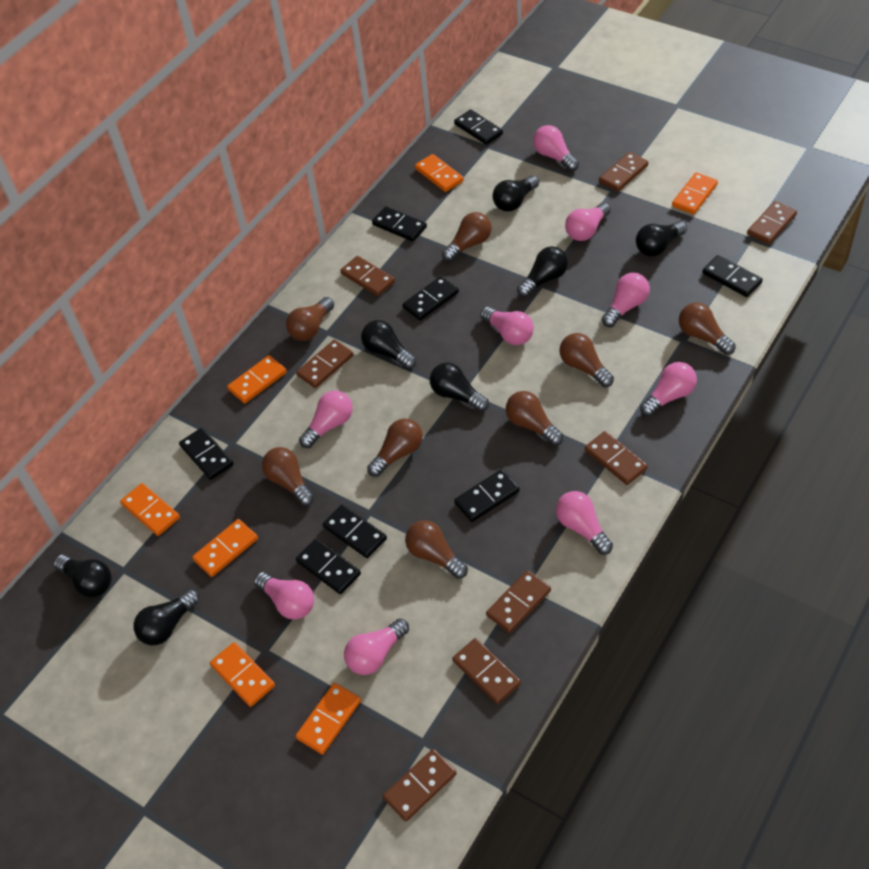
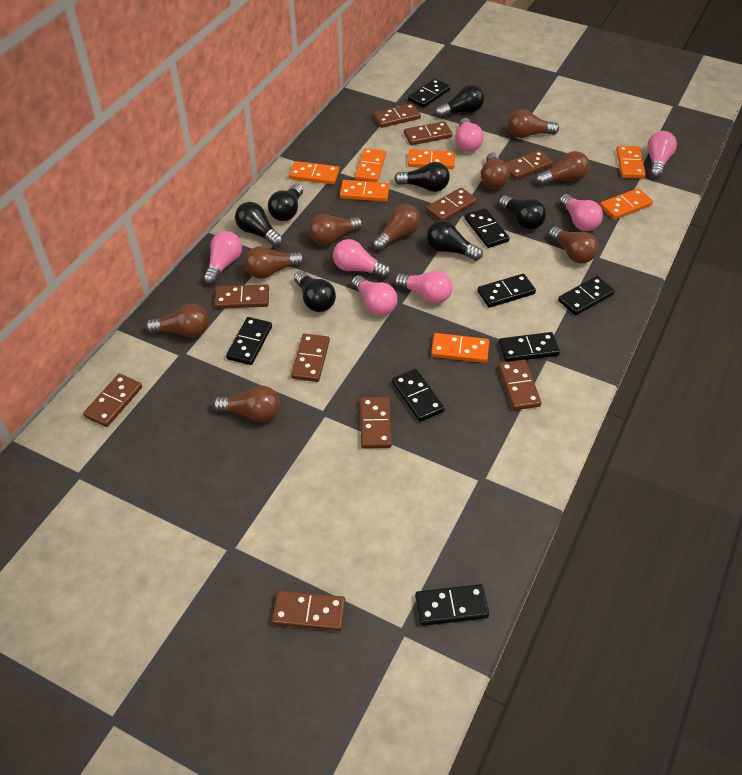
brown domino: [296,340,354,388] [340,256,395,296] [383,749,457,822] [452,638,521,704] [486,570,551,633] [585,431,648,485] [599,152,648,192] [747,201,797,244] = 8 -> [83,374,142,427] [214,284,269,309] [272,590,345,631] [291,334,330,382] [360,397,392,448] [373,103,421,128] [404,121,453,145] [426,187,477,221] [498,360,541,410] [506,150,553,180] = 10
brown light bulb: [262,447,314,506] [286,297,334,341] [367,418,423,477] [405,520,468,579] [442,212,492,262] [506,391,563,446] [559,333,614,387] [679,303,736,355] = 8 -> [145,304,209,338] [213,386,280,422] [245,246,304,279] [309,214,363,245] [373,204,420,251] [481,152,510,189] [508,109,559,138] [536,151,589,186] [548,226,598,264] = 9
pink light bulb: [254,572,314,620] [299,391,353,448] [344,618,409,675] [480,307,534,345] [533,125,579,171] [556,491,613,555] [565,203,611,241] [602,273,650,327] [640,362,697,416] = 9 -> [203,231,242,285] [333,239,391,278] [351,275,397,316] [394,271,453,304] [455,118,484,152] [559,194,603,231] [647,131,677,178] = 7

